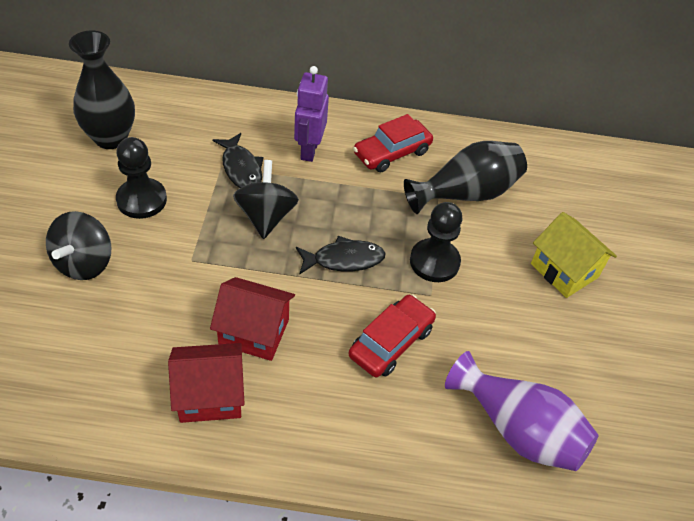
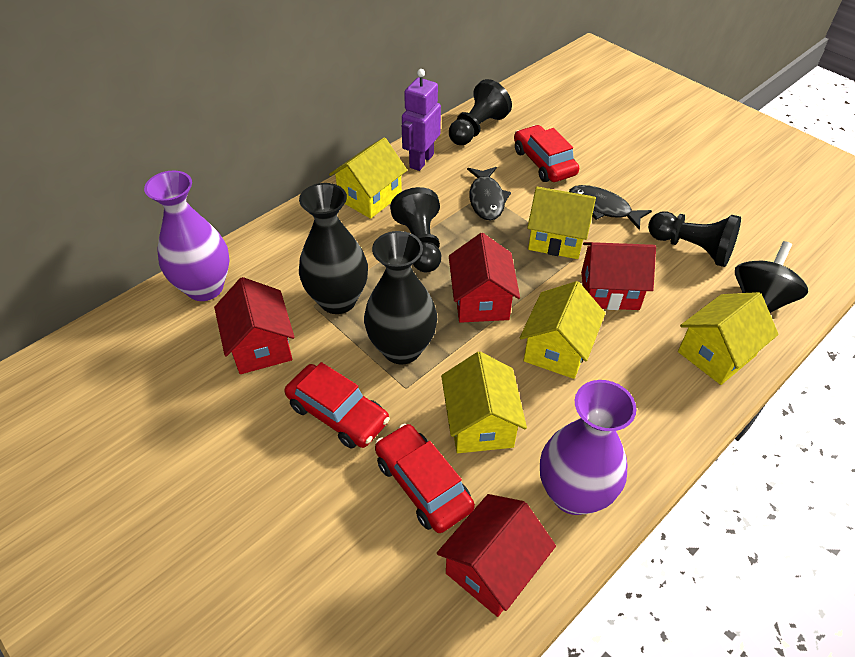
black pawn: [116,137,167,219] [410,202,463,282] = 2 -> [390,187,441,272] [449,79,512,145] [648,211,741,267] = 3
black spinning top: [46,211,112,280] [233,160,299,239] = 2 -> [735,241,808,313] = 1
purple vase: [445,351,599,471] = 1 -> [144,170,230,301] [540,380,637,515] = 2
red car: [349,295,436,377] [353,114,433,172] = 2 -> [284,362,390,449] [375,424,475,533] [514,125,579,182] = 3
red house: [168,343,245,423] [210,277,295,361] = 2 -> [214,277,294,374] [437,494,556,617] [449,233,520,323] [581,242,656,310] = 4
yellow house: [531,212,617,298] = 1 -> [329,137,407,219] [441,352,527,453] [520,281,605,379] [527,187,596,259] [678,292,779,385] = 5

